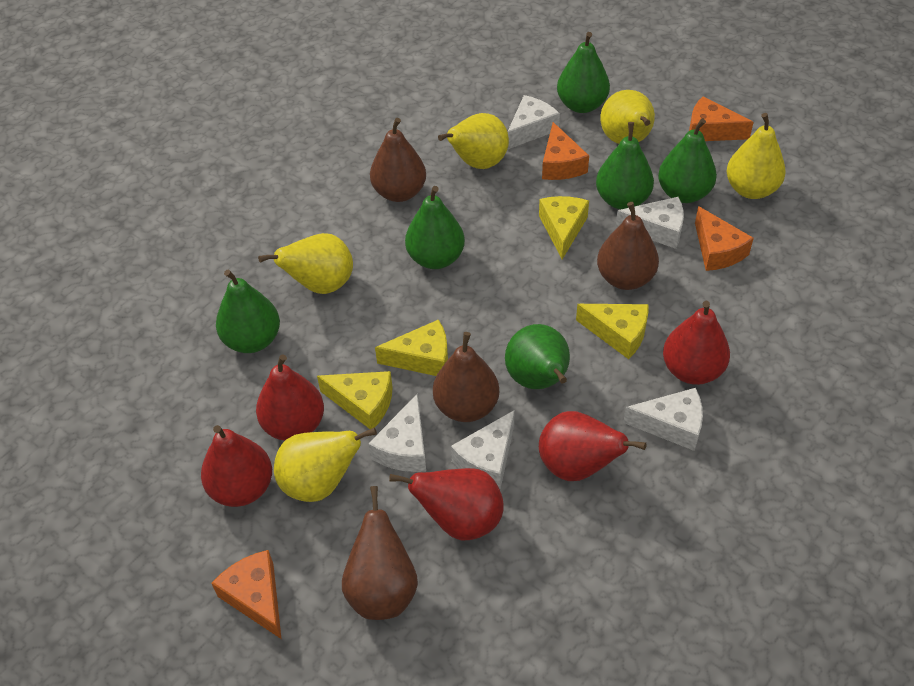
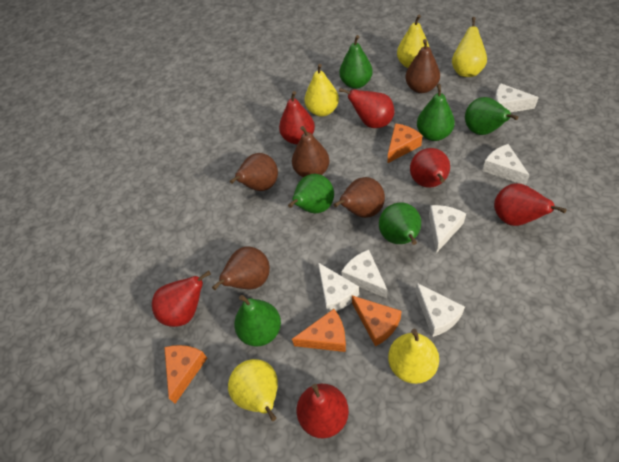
brown pear: [342,486,418,620] [370,118,426,202] [433,332,499,422] [597,202,659,290] = 4 -> [212,246,270,290] [230,153,278,191] [292,126,330,177] [334,177,385,218] [405,39,440,93] = 5
red pear: [201,425,272,507] [256,354,324,441] [389,468,504,540] [539,411,647,481] [663,301,730,385] = 5 -> [152,270,211,327] [279,91,315,144] [297,384,349,438] [339,88,394,128] [410,148,450,188] [494,183,567,226] = 6
white cheese: [369,394,426,472] [451,410,515,489] [508,95,560,149] [615,197,684,249] [623,388,703,451] = 5 -> [318,263,359,313] [341,250,388,298] [415,283,465,337] [429,205,466,253] [482,144,530,185] [494,83,539,113] = 6
yellow cheese: [317,371,393,429] [375,319,448,376] [539,196,589,259] [576,304,648,359] = 4 -> none = 0

